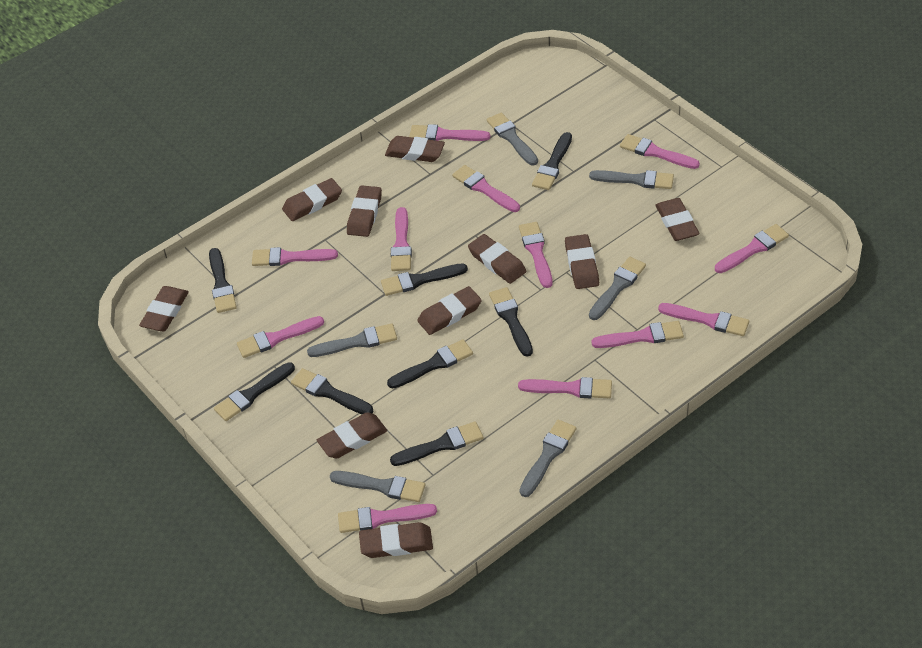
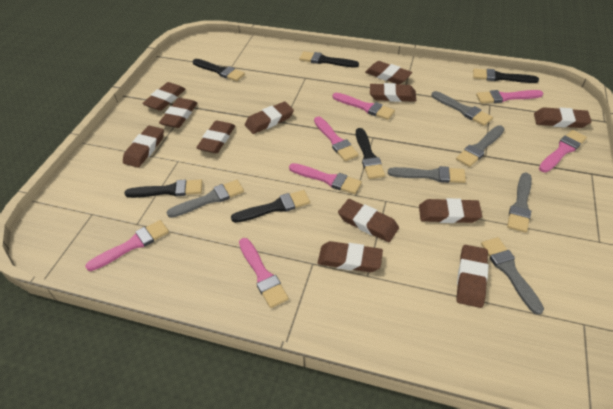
black brush: [209,248,237,313] [214,362,295,421] [291,368,373,414] [381,263,468,296] [387,339,473,389] [390,421,483,466] [489,287,533,357] [532,132,572,190] = 8 -> [124,179,202,198] [193,59,245,81] [231,190,310,223] [299,51,359,68] [356,128,385,179] [473,68,539,83] = 6
brown eraser: [139,286,189,331] [282,178,342,221] [317,412,387,458] [347,185,382,237] [359,522,433,558] [385,136,445,162] [417,286,482,335] [468,234,526,284] [565,234,599,289] [655,198,700,241] = 10 -> [123,126,164,168] [142,82,185,111] [159,98,197,128] [196,120,235,153] [245,101,294,134] [318,241,383,272] [338,199,399,242] [365,61,412,84] [370,83,416,102] [419,198,482,223] [456,245,488,308] [534,107,592,128] = 12
pink brush: [237,316,324,358] [252,247,338,266] [338,504,437,533] [391,207,412,271] [409,124,490,141] [452,165,520,212] [518,377,612,398] [519,222,552,288] [592,321,684,348] [620,134,700,169] [658,303,749,336] [715,224,789,273] = 12 -> [85,220,169,271] [239,238,289,308] [289,163,362,194] [314,117,359,161] [333,93,395,120] [476,90,543,104] [539,130,587,172] = 7

